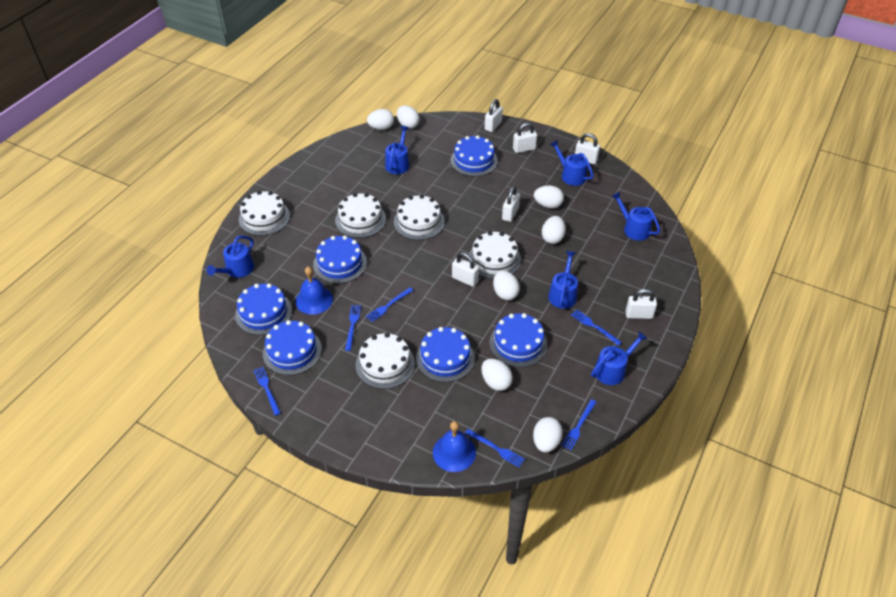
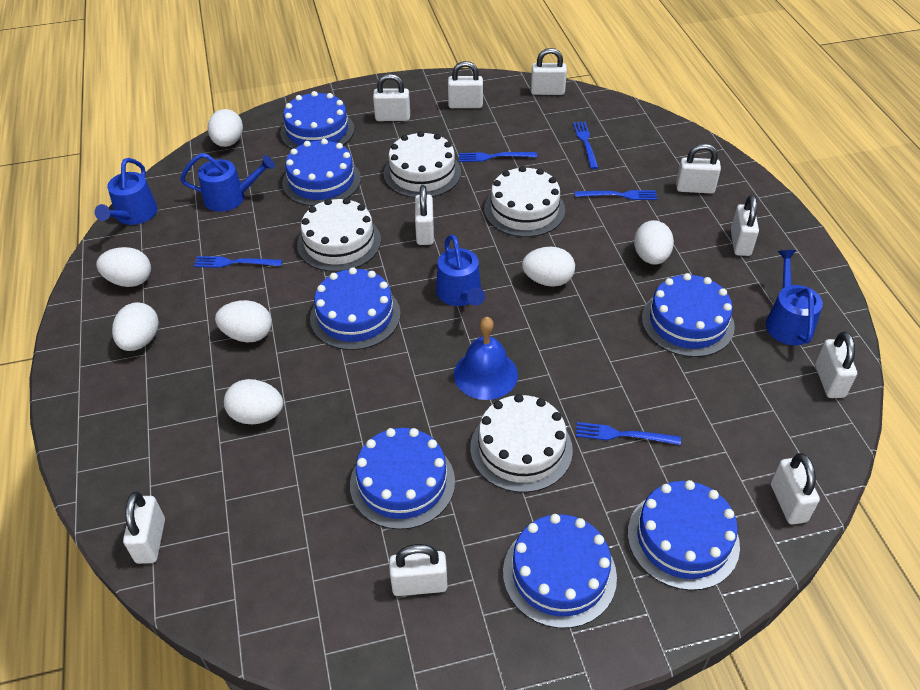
blue bell: [295,267,333,315] [433,421,476,472] = 2 -> [454,317,518,400] = 1
blue cake: [235,283,292,335] [263,320,322,375] [313,235,367,284] [416,327,475,382] [450,135,498,176] [489,313,548,367] = 6 -> [280,91,354,149] [282,139,361,206] [310,267,401,350] [350,428,455,530] [503,514,617,628] [628,480,740,590] [642,273,735,357] = 7
blue fork: [253,367,281,416] [345,305,361,351] [366,288,414,322] [465,429,525,467] [561,399,596,450] [571,310,622,346] = 6 -> [194,256,282,268] [459,152,537,162] [573,121,598,169] [575,190,657,200] [576,422,681,445] = 5
blue watering can: [207,235,254,278] [385,126,410,174] [548,251,578,309] [550,140,594,186] [591,331,648,385] [611,192,660,241] = 6 -> [95,158,158,225] [180,153,275,212] [436,234,485,306] [766,250,823,345] = 4
white cake: [239,191,290,236] [335,193,386,238] [356,333,415,389] [394,195,445,240] [468,231,521,279] = 5 -> [297,198,381,272] [384,131,461,198] [470,394,573,493] [484,166,565,237] = 4
white padlock: [452,253,479,287] [485,99,503,132] [502,186,520,222] [513,123,537,153] [575,133,600,164] [625,289,657,319] = 6 -> [123,492,165,564] [373,74,410,121] [389,544,448,596] [415,185,434,245] [448,61,483,108] [531,48,567,95] [676,144,721,194] [731,195,759,256] [771,453,820,524] [815,331,857,398] = 10

